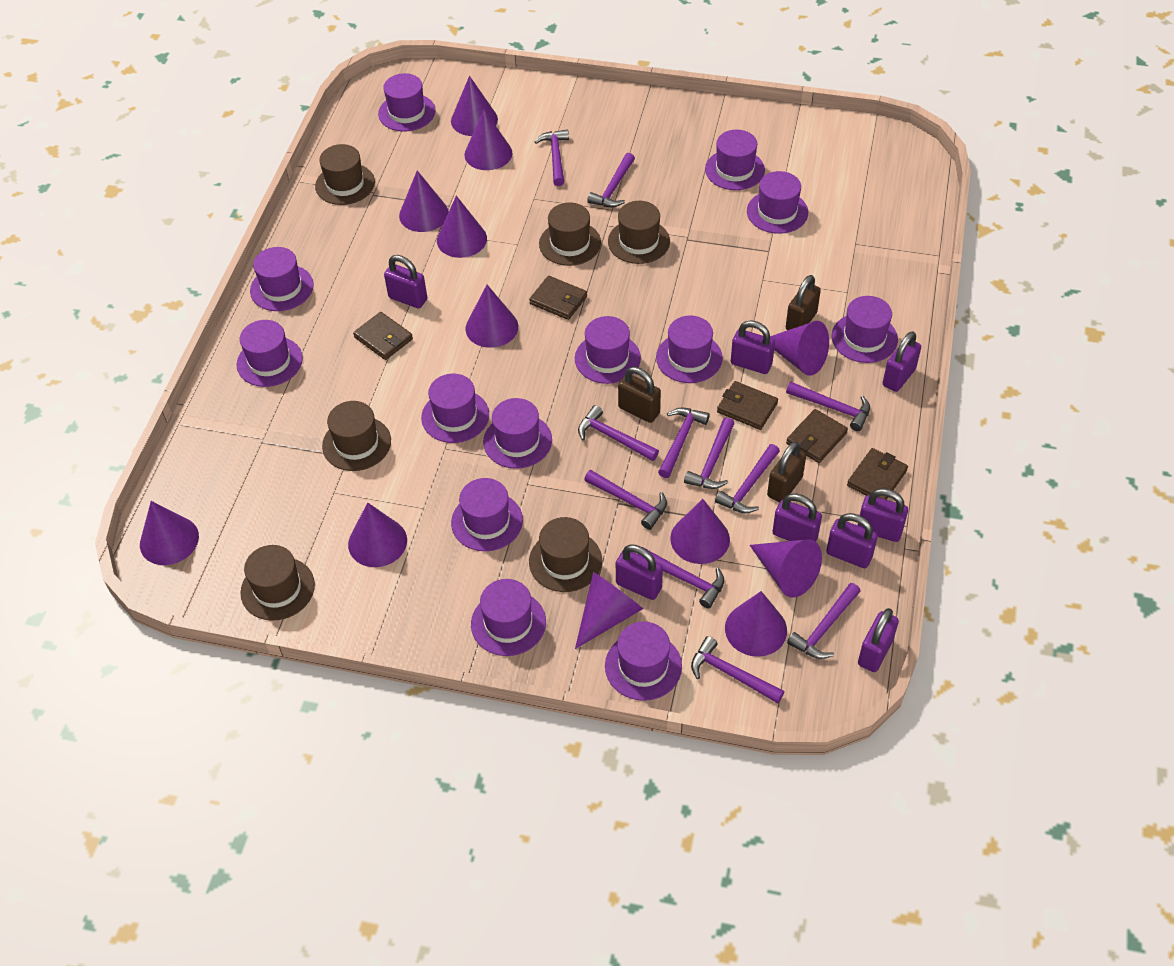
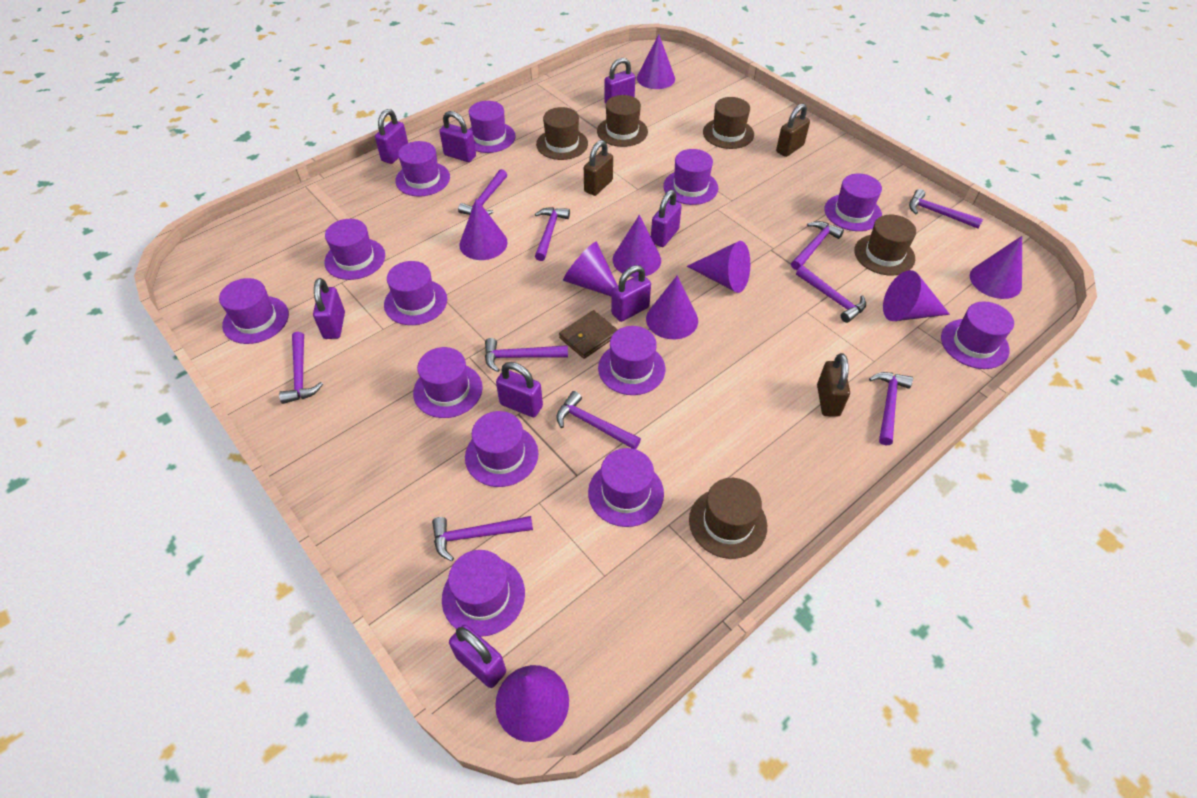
brown hat: [241,545,315,621] [315,144,375,205] [322,401,391,471] [529,517,602,592] [539,202,601,266] [608,201,670,264] = 6 -> [536,107,588,160] [597,95,648,147] [689,478,767,559] [703,97,754,149] [854,215,916,275] = 5
brown wallet: [353,312,413,360] [529,276,587,320] [717,381,778,430] [786,409,848,463] [847,448,908,500] = 5 -> [559,310,618,359] = 1
purple cone: [140,501,199,565] [348,502,407,567] [399,171,449,232] [437,196,487,258] [451,76,498,136] [464,110,512,170] [465,285,518,348] [575,572,643,649] [670,499,730,564] [725,591,787,657] [750,540,822,598] [770,321,829,376] = 12 -> [459,198,508,260] [495,665,569,742] [563,242,618,297] [613,215,661,277] [637,34,675,89] [646,276,698,339] [687,241,750,293] [883,270,950,321] [970,236,1022,299] = 9
purple hammer: [535,129,569,186] [578,405,659,461] [584,470,667,530] [587,153,635,207] [637,548,724,608] [658,408,710,478] [684,418,735,489] [691,636,784,703] [715,444,780,513] [786,382,870,431] [787,583,861,659] = 11 -> [279,332,323,404] [432,516,533,561] [458,169,507,215] [485,338,568,372] [535,207,570,261] [556,391,641,449] [791,221,844,270] [796,266,866,323] [869,372,913,445] [909,189,983,229] = 10

